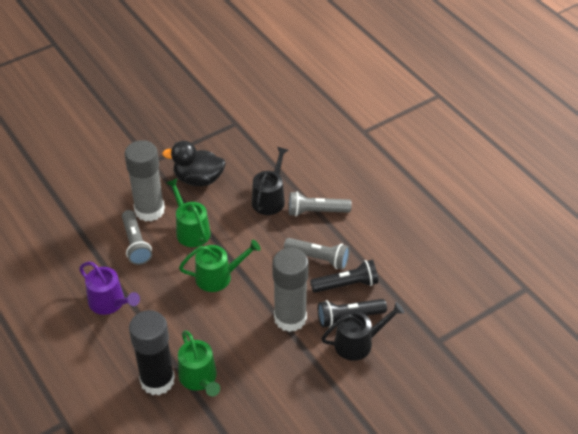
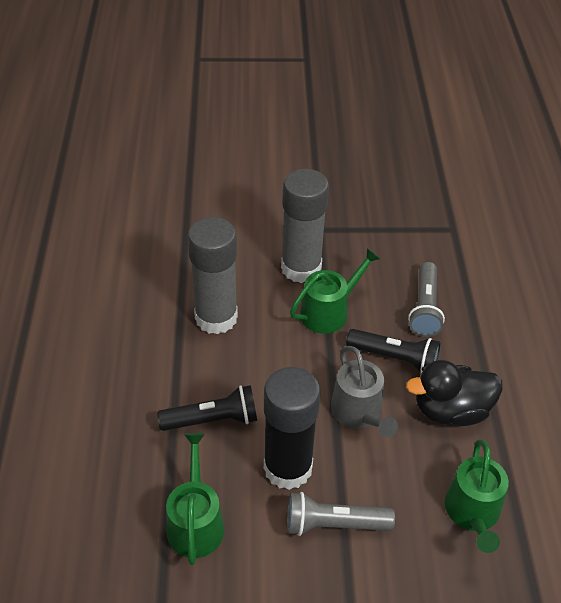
black watering can: [252,147,288,215] [321,302,405,361] = 2 -> none = 0
grey flashlight: [122,210,152,265] [284,238,350,270] [289,191,352,216] = 3 -> [287,492,395,536] [408,262,445,337] = 2
grey watering can: none = 0 -> [331,346,398,438] = 1
purple watering can: [79,261,140,315] = 1 -> none = 0

